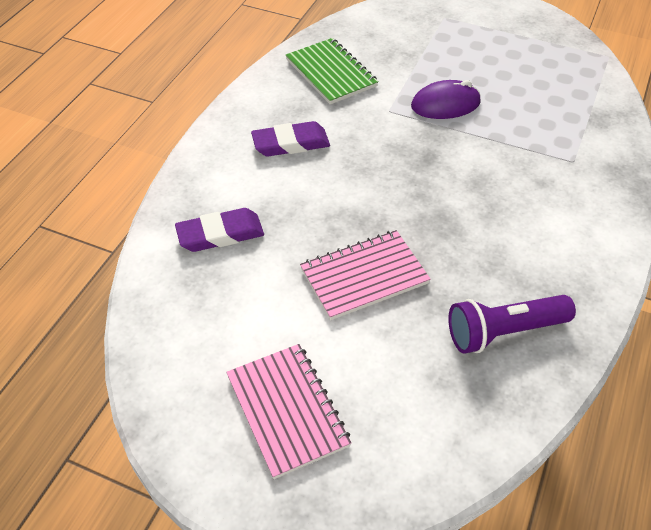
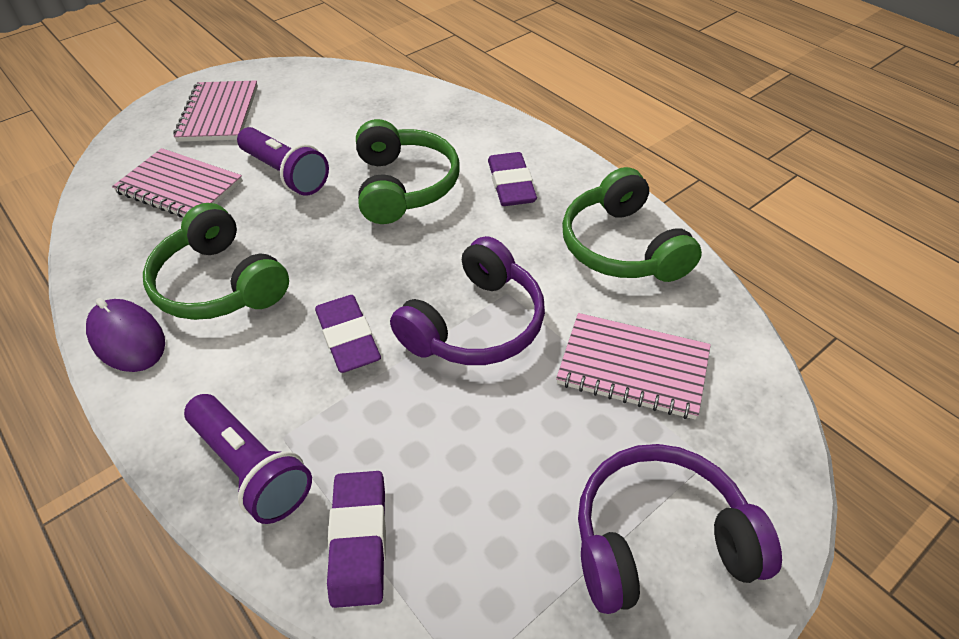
green headphones: none = 0 -> [143,203,289,320] [356,119,460,224] [562,167,702,282] = 3
green notebook: [286,38,379,105] = 1 -> none = 0
pink notebook: [226,344,352,479] [300,230,431,320] = 2 -> [112,148,243,217] [173,81,258,142] [556,313,711,420] = 3
purple eraser: [175,208,264,252] [251,121,330,157] = 2 -> [315,295,381,373] [327,471,386,608] [488,152,537,206] = 3
purple flashlight: [448,295,576,354] = 1 -> [184,394,312,524] [237,127,329,196] = 2
purple headphones: none = 0 -> [390,236,545,365] [578,444,782,614] = 2

